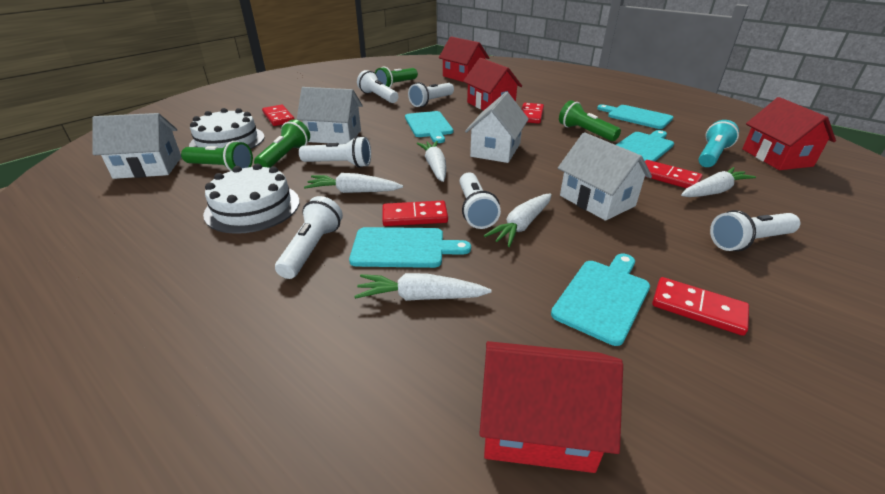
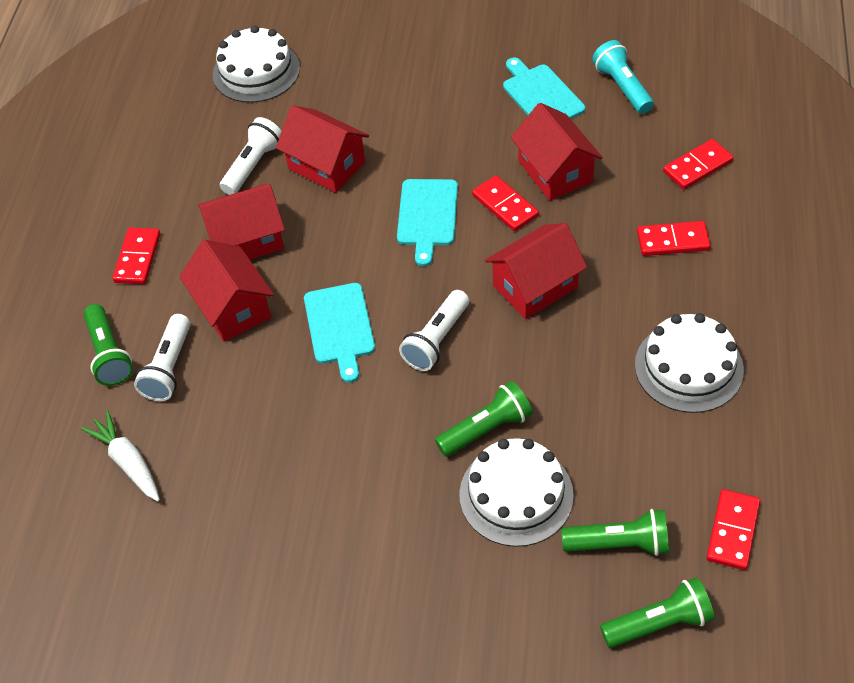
red house: [439,36,489,82] [463,58,522,111] [479,341,623,473] [742,97,836,170] = 4 -> [179,240,274,342] [198,184,285,260] [276,105,369,193] [485,223,587,319] [511,103,603,201] = 5
turquoise cutting board: [349,227,471,268] [405,111,453,143] [551,254,650,346] [597,104,673,129] [616,130,674,161] = 5 -> [304,283,375,383] [397,179,458,266] [503,57,585,119] = 3
white cake: [189,108,265,149] [203,163,300,234] = 2 -> [213,26,300,103] [459,438,574,547] [635,313,744,413] = 3
white carrot: [304,173,403,193] [354,273,492,301] [417,141,446,182] [484,193,552,247] [681,167,756,197] = 5 -> [81,411,160,502] = 1
white flashlight: [275,196,343,279] [299,136,371,168] [357,70,398,103] [408,82,454,107] [460,172,501,229] [710,210,800,251] = 6 -> [134,314,191,401] [220,117,282,195] [399,290,469,371] = 3
white house: [92,113,181,179] [297,87,363,144] [465,92,529,163] [558,132,652,221] = 4 -> none = 0

